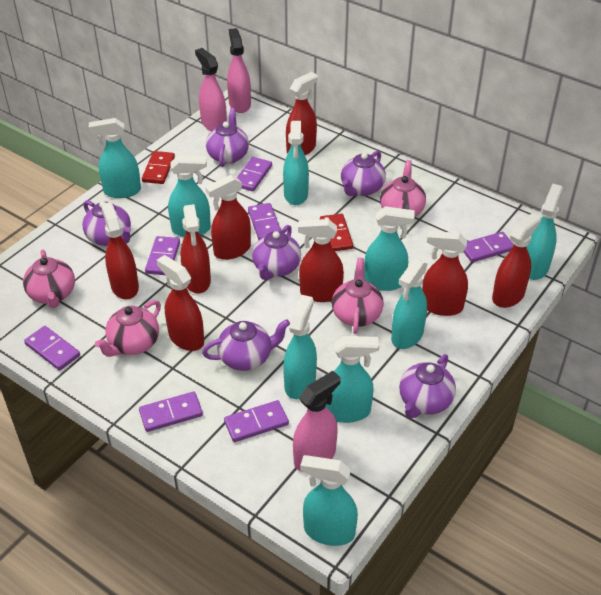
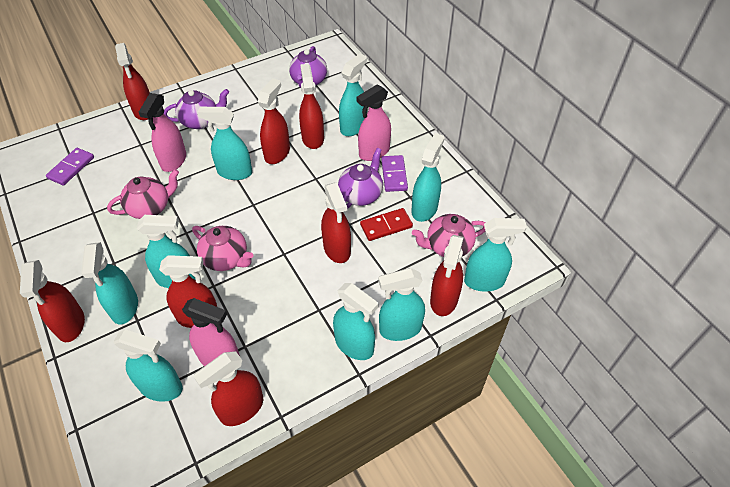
pink teapot: [23,250,75,308] [95,300,161,357] [332,258,384,334] [380,160,426,217] = 4 -> [107,169,179,219] [192,226,253,271] [412,214,485,257] = 3
purple domino: [24,326,80,371] [139,392,203,432] [145,236,180,275] [224,400,289,442] [237,157,272,191] [248,203,282,240] [463,232,514,262] = 7 -> [46,148,94,186] [381,155,408,192] = 2
purple teapot: [82,200,131,246] [202,319,290,371] [206,108,249,167] [252,225,301,280] [341,151,386,196] [399,354,456,419] = 6 -> [164,89,229,129] [289,46,327,88] [338,148,383,209] = 3
red domino: [142,151,175,184] [320,214,353,251] = 2 -> [360,208,413,241] = 1

